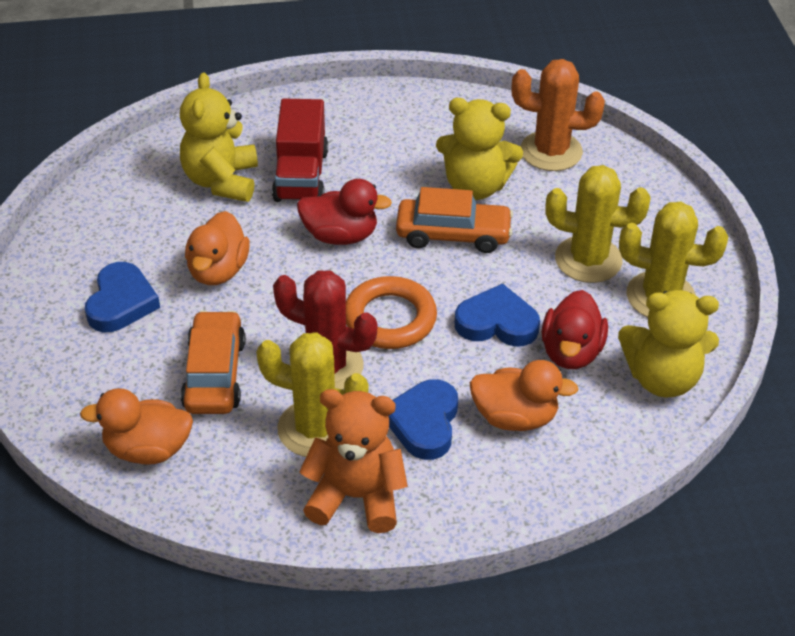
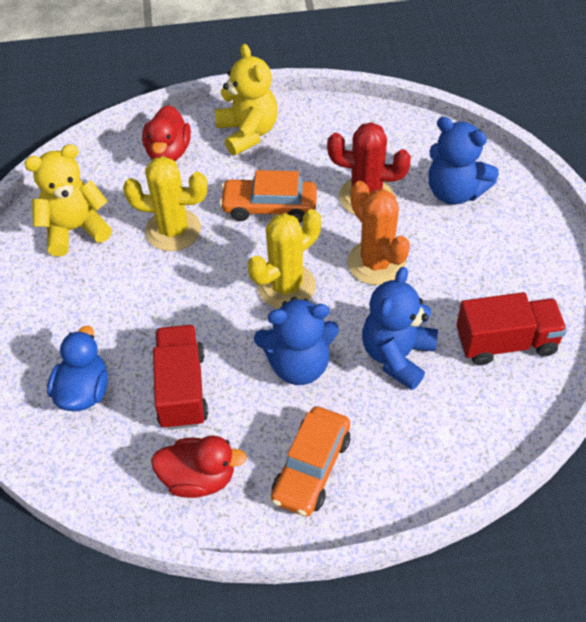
blue duck: none = 0 -> [47,326,108,411] = 1
blue heart: [85,262,160,332] [388,379,458,460] [455,283,540,347] = 3 -> none = 0
blue teddy bear: none = 0 -> [254,297,339,385] [362,267,438,390] [428,117,499,205] = 3
orange duck: [80,388,193,464] [185,211,250,285] [470,360,579,431] = 3 -> none = 0
orange ring: [346,276,437,349] = 1 -> none = 0
orange teddy bear: [299,389,408,533] = 1 -> none = 0
red truck: [272,99,328,202] = 1 -> [153,325,208,430] [456,292,567,366] = 2
yellow cactus: [256,332,368,457] [545,165,651,283] [619,202,728,317] = 3 -> [123,156,207,251] [248,209,321,309] = 2
yellow teddy bear: [180,73,258,202] [436,98,523,200] [618,290,719,397] = 3 -> [24,144,112,257] [215,44,278,155] = 2

